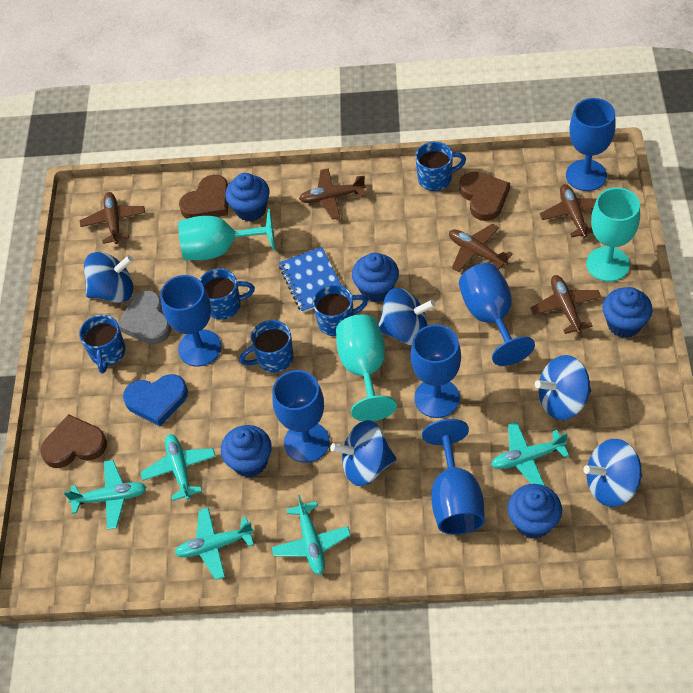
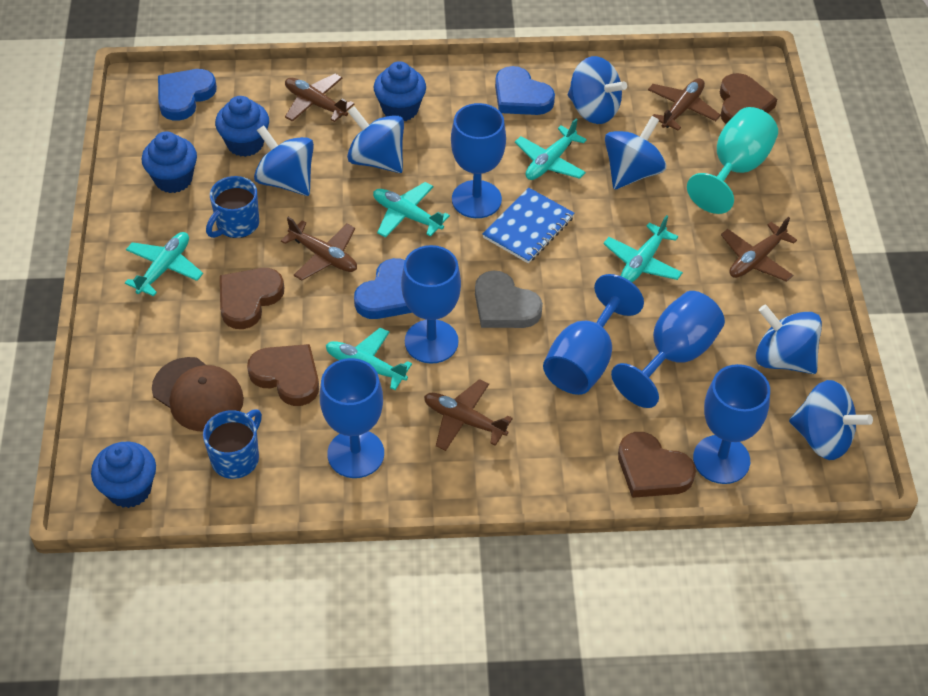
blue cupcake: [221,425,272,478] [225,173,270,222] [352,253,399,302] [508,484,562,539] [602,287,653,338] = 5 -> [91,442,156,508] [142,131,197,193] [215,96,269,157] [374,61,426,121] = 4
blue heart: [123,374,188,426] = 1 -> [158,69,217,121] [354,258,412,319] [495,66,555,115] = 3
blue mug: [79,315,126,373] [200,268,255,320] [239,320,294,373] [313,284,368,336] [415,142,466,191] = 5 -> [203,409,262,479] [206,176,259,238] = 2
blue spinning top: [84,252,133,303] [330,420,396,486] [378,288,436,346] [535,355,591,420] [583,439,642,507] = 5 -> [254,125,314,196] [347,106,404,173] [568,56,627,124] [605,116,666,190] [756,305,822,374] [789,380,873,460] = 6
brown cap: none = 0 -> [152,357,244,431] = 1
brown heart: [40,414,107,468] [179,175,228,219] [459,172,510,221] = 3 -> [220,268,284,329] [247,344,319,406] [618,432,696,498] [720,73,777,124] = 4
turquoise goblet: [178,209,275,260] [336,314,397,421] [586,187,640,282] = 3 -> [687,107,778,214] = 1

